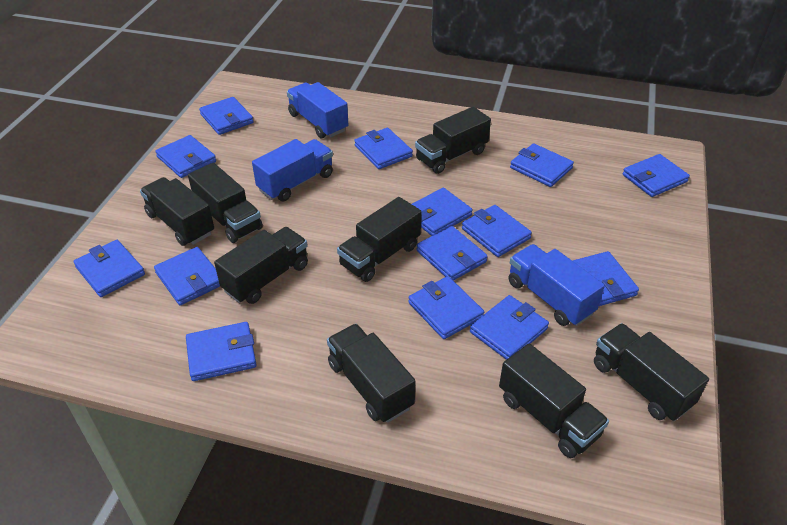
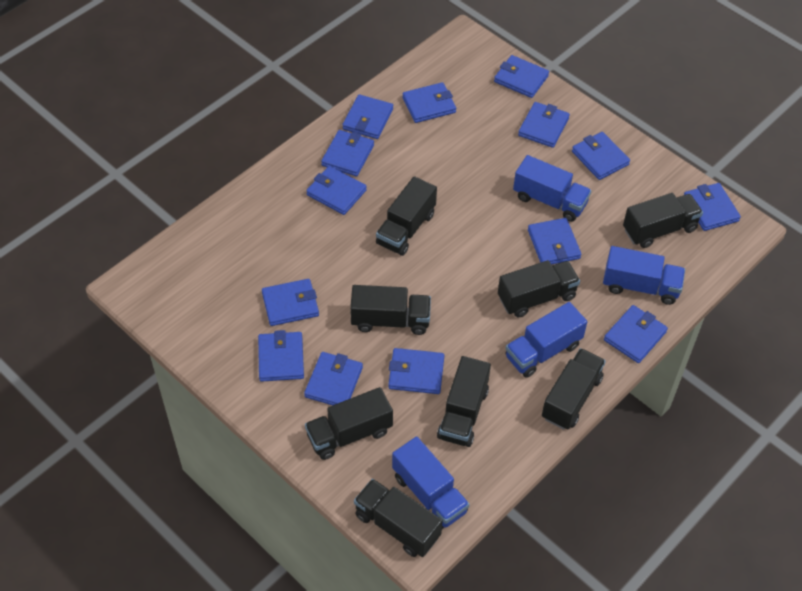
blue truck: [252,139,333,201] [287,82,348,138] [508,244,605,326] = 3 -> [392,437,470,529] [505,302,587,378] [513,155,591,222] [603,246,685,305] = 4

